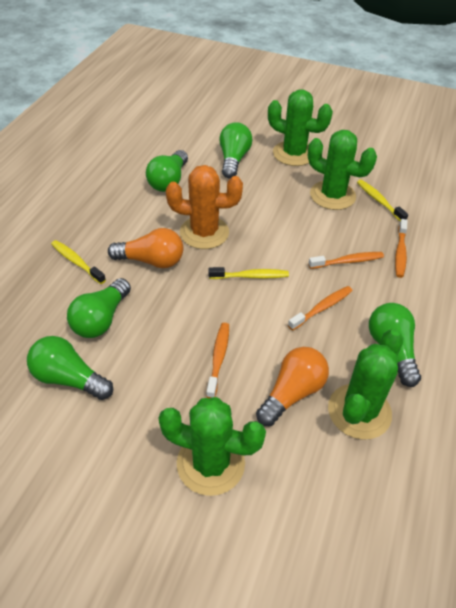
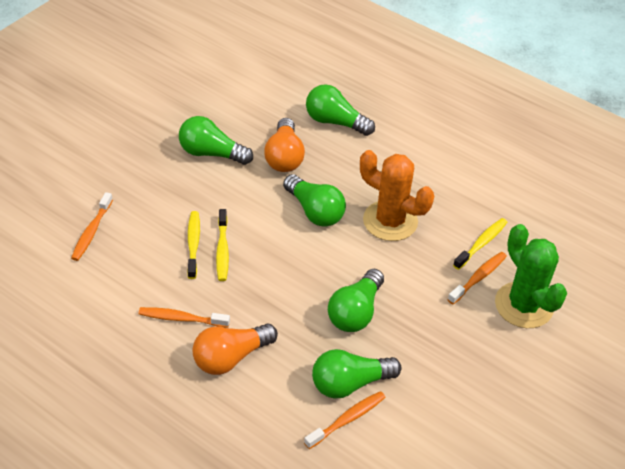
green cactus: [158,397,266,496] [268,89,333,166] [308,130,377,210] [328,329,403,440] = 4 -> [495,224,567,328] = 1

